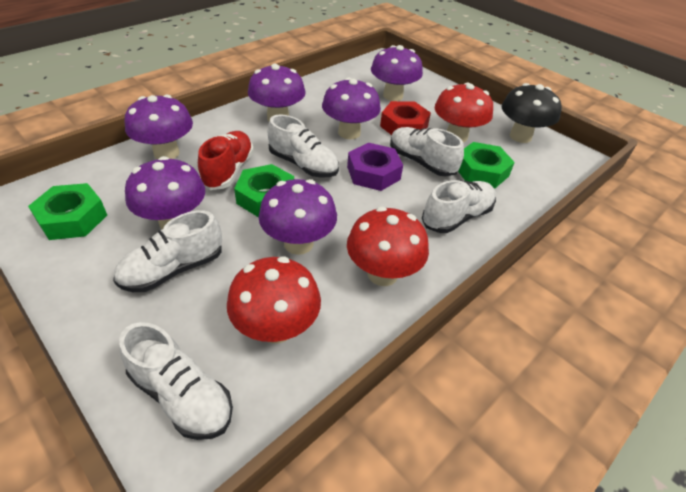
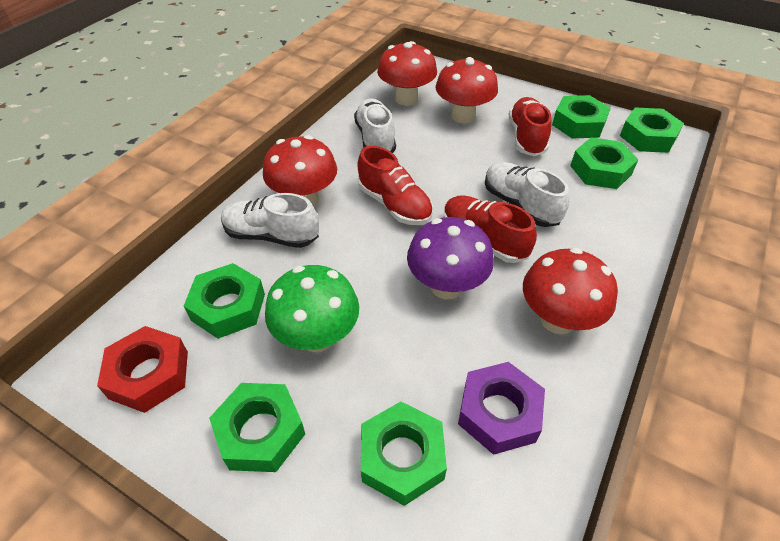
black mushroom: [502,83,562,143] = 1 -> none = 0
green mushroom: none = 0 -> [265,265,359,352] = 1
green nut: [28,183,107,240] [234,164,294,217] [458,142,515,188] = 3 -> [184,263,265,339] [209,383,305,472] [361,402,447,506] [552,95,611,139] [570,137,639,189] [620,107,684,153] = 6
purple mushroom: [125,94,193,159] [125,156,205,229] [248,64,306,121] [259,179,337,255] [322,78,381,139] [371,45,423,101] = 6 -> [407,217,494,299] = 1
red mushroom: [227,257,321,344] [347,207,429,286] [435,83,493,143] = 3 -> [263,135,337,207] [377,41,437,106] [435,57,498,123] [523,248,618,334] = 4
red shoe: [198,131,254,190] = 1 -> [358,146,433,225] [444,195,537,263] [509,97,552,156] = 3
white shoe: [113,210,222,292] [119,322,233,440] [268,115,339,178] [390,127,464,177] [422,180,496,233] = 5 -> [221,193,319,248] [354,99,396,153] [485,162,569,227] = 3

